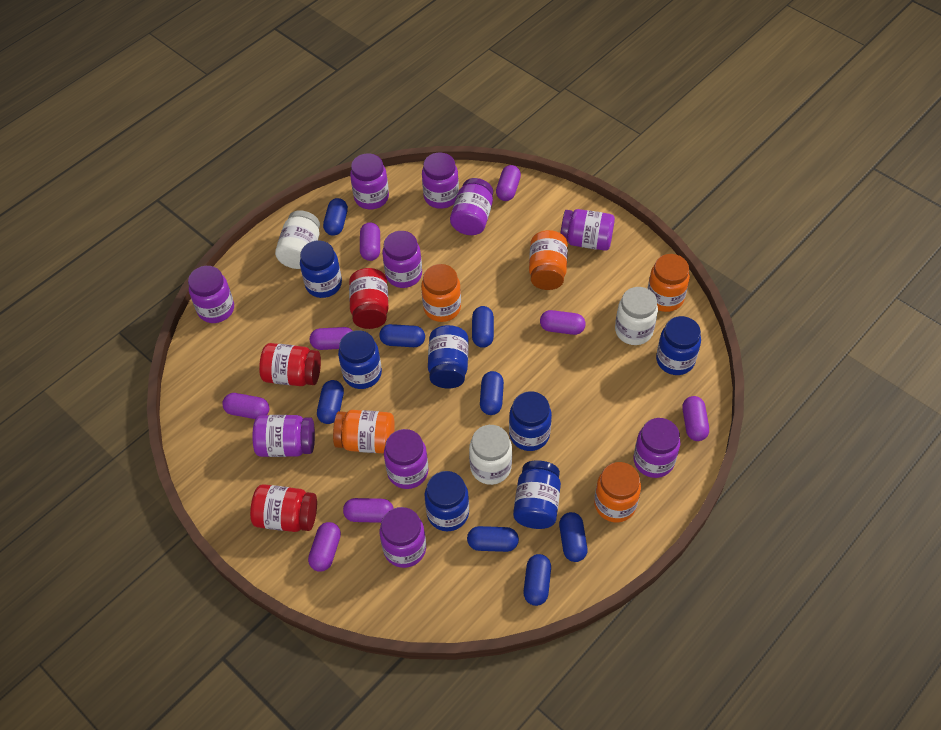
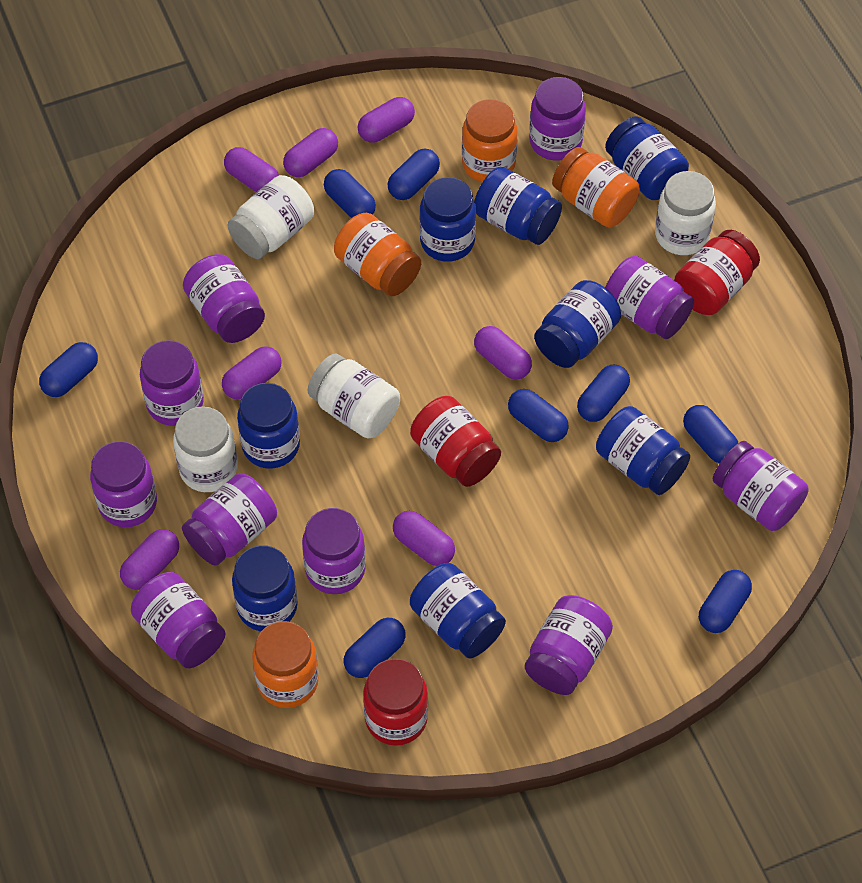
blue jar: [300,240,342,298] [338,330,382,389] [424,471,469,531] [428,325,469,388] [509,391,552,451] [513,460,561,529] [656,316,701,375] = 7 -> [232,545,298,631] [237,383,300,469] [410,563,506,658] [419,177,476,262] [474,167,562,245] [534,280,621,368] [596,406,690,495] [605,116,689,200] = 8
orange jar: [333,410,395,454] [421,264,461,322] [529,230,568,290] [594,462,641,523] [647,254,690,312] = 5 -> [252,621,319,708] [334,213,421,296] [462,99,518,182] [552,147,640,228] = 4
purple capsule: [222,393,269,419] [308,522,341,572] [310,327,353,350] [343,498,394,523] [360,222,380,261] [496,165,521,201] [540,310,586,335] [683,396,709,441] = 8 -> [120,529,179,590] [222,346,282,399] [224,147,279,192] [283,128,338,177] [358,97,415,142] [393,511,455,566] [474,326,532,380] = 7
white jar: [275,210,320,269] [469,425,512,485] [615,287,658,345] = 3 -> [173,406,238,492] [227,175,314,259] [308,354,400,438] [655,171,716,255] = 4

